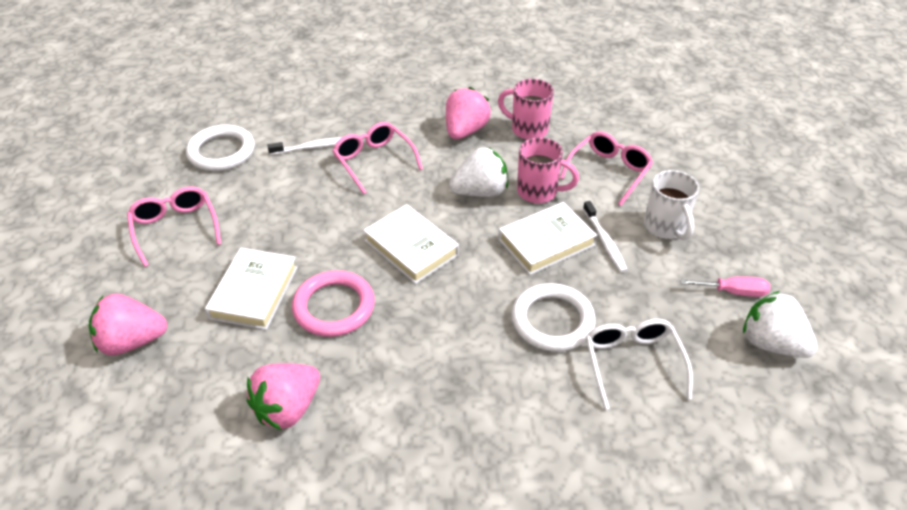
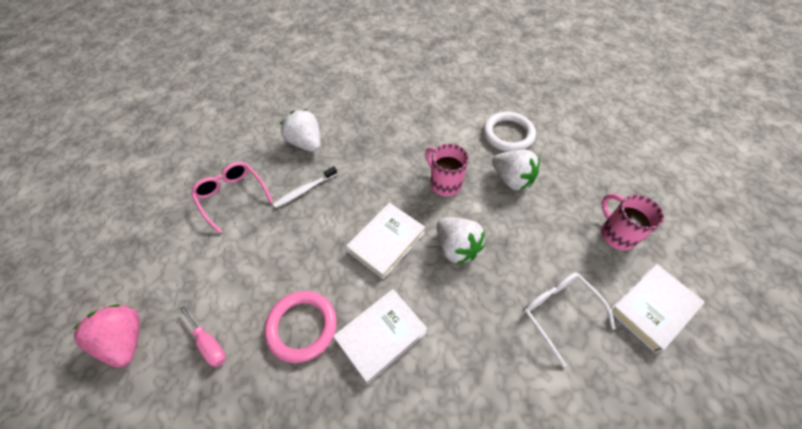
pink glasses: [127,186,221,267] [332,122,423,194] [560,131,653,206] = 3 -> [191,162,273,234] = 1
pink strawberry: [89,293,168,356] [247,363,320,430] [446,87,491,139] = 3 -> [74,304,140,368] = 1
white mug: [644,170,699,240] = 1 -> none = 0
white ring: [186,125,255,171] [511,283,596,352] = 2 -> [483,112,536,152] = 1
white strawberry: [449,147,508,197] [743,291,818,358] = 2 -> [280,109,320,152] [437,217,485,265] [492,150,540,191] = 3
white toothbrush: [268,137,342,155] [583,201,628,273] = 2 -> [273,166,337,208] = 1

